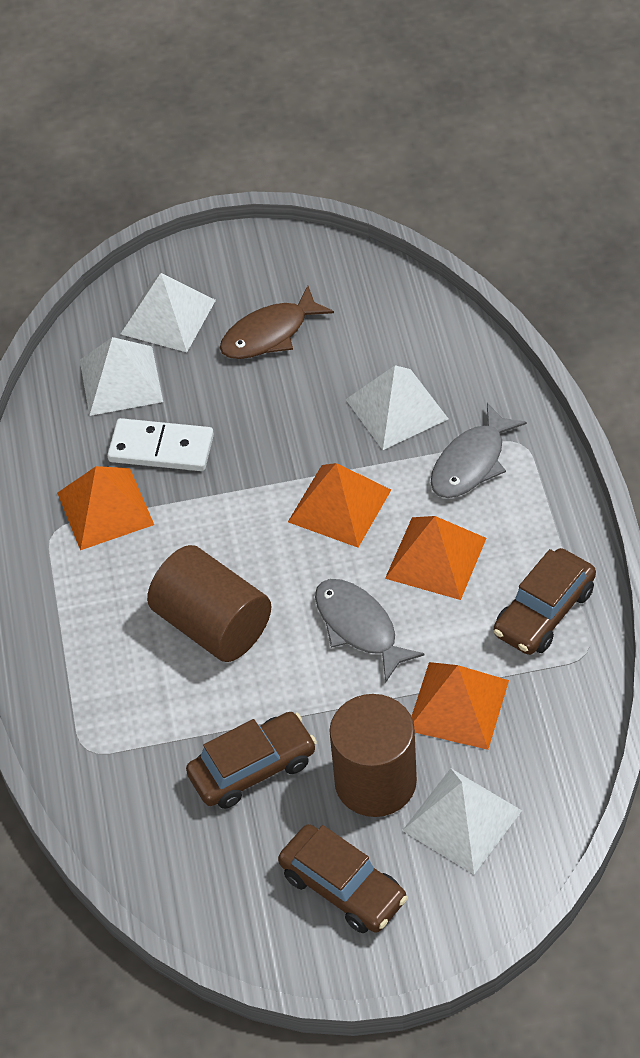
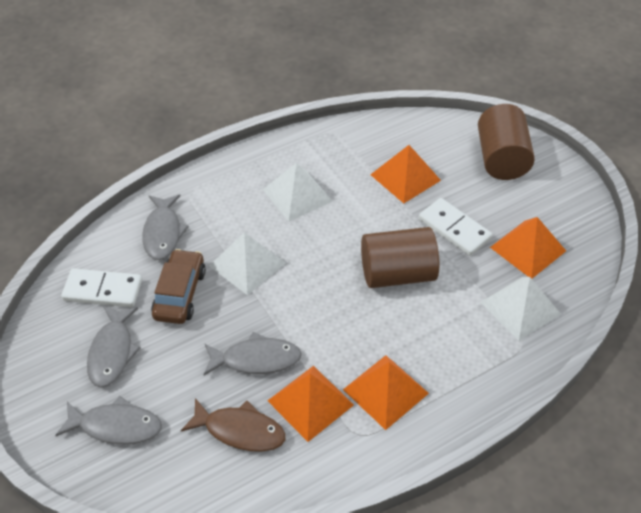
brown car: [186,712,317,809] [278,824,408,933] [494,548,596,655] = 3 -> [151,249,206,324] = 1
grey fish: [315,579,425,683] [431,403,527,498] = 2 -> [55,396,162,444] [87,306,141,388] [142,194,189,260] [204,332,302,376] = 4
white domino: [107,418,214,471] = 1 -> [61,268,142,307] [419,198,492,256] = 2
white pyramid: [80,337,163,416] [121,273,216,352] [346,365,448,450] [402,768,522,874] = 4 -> [209,233,286,295] [263,163,333,222] [480,277,561,341] = 3

